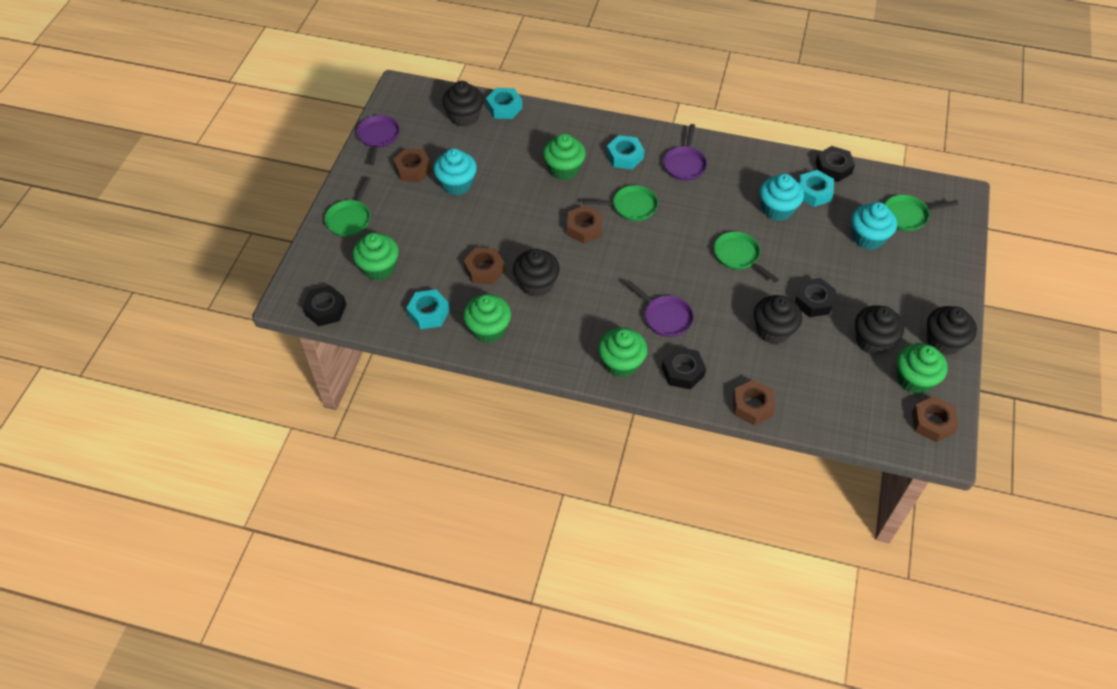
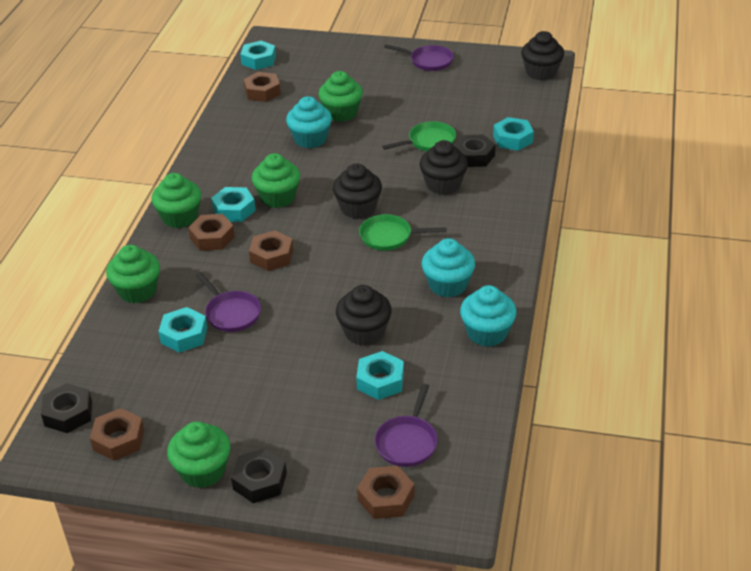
black cupcake: [442,81,484,127] [513,249,560,297] [754,295,802,344] [855,305,904,355] [927,306,977,355] = 5 -> [333,163,382,219] [336,285,392,346] [420,140,468,195] [521,31,564,80] = 4
black nut: [302,285,346,326] [662,347,706,389] [795,278,837,317] [815,146,855,182] = 4 -> [41,383,92,433] [231,448,287,503] [454,134,496,167] = 3
green pan: [325,177,371,237] [583,185,658,221] [714,232,779,283] [885,195,958,231] = 4 -> [359,214,446,251] [382,121,456,151] = 2
turquoise nut: [406,290,450,329] [486,88,523,119] [607,135,644,169] [798,170,834,207] = 4 -> [158,307,208,353] [211,187,256,222] [240,41,276,70] [356,351,404,400] [493,117,534,151] = 5

